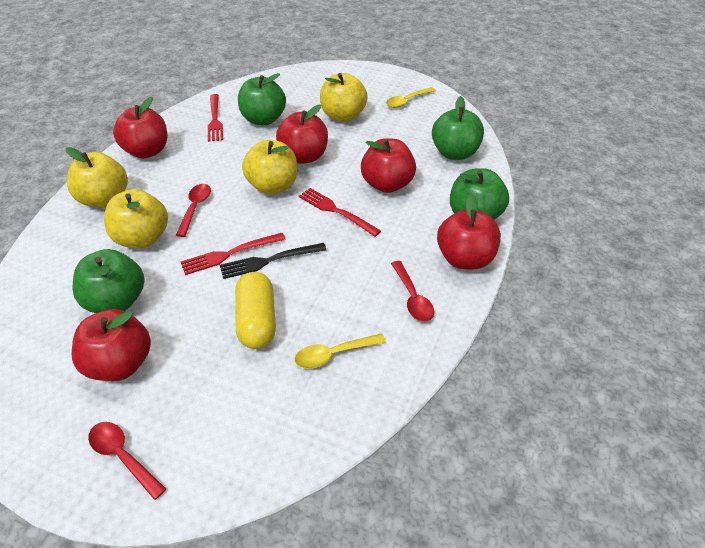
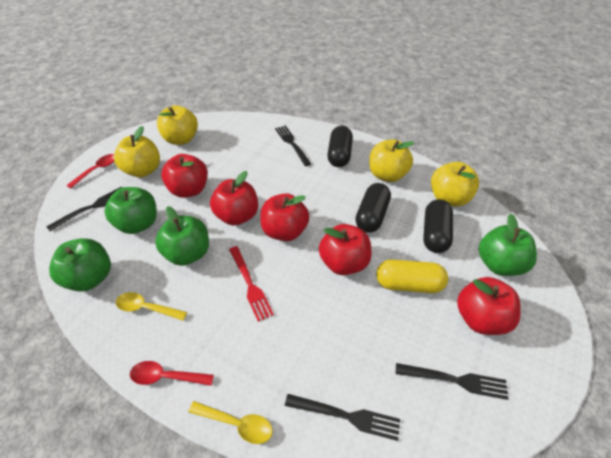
black capsule: none = 0 -> [327,126,353,167] [355,183,391,233] [423,199,453,253] = 3
black fork: [220,243,326,279] = 1 -> [46,187,122,231] [275,126,311,166] [285,394,400,441] [396,363,509,400] = 4
red fork: [181,233,286,275] [208,94,223,142] [299,188,381,237] = 3 -> [229,246,274,322] = 1
red spoon: [88,422,166,500] [176,184,211,237] [391,261,434,322] = 3 -> [66,154,114,189] [130,361,214,386] = 2

